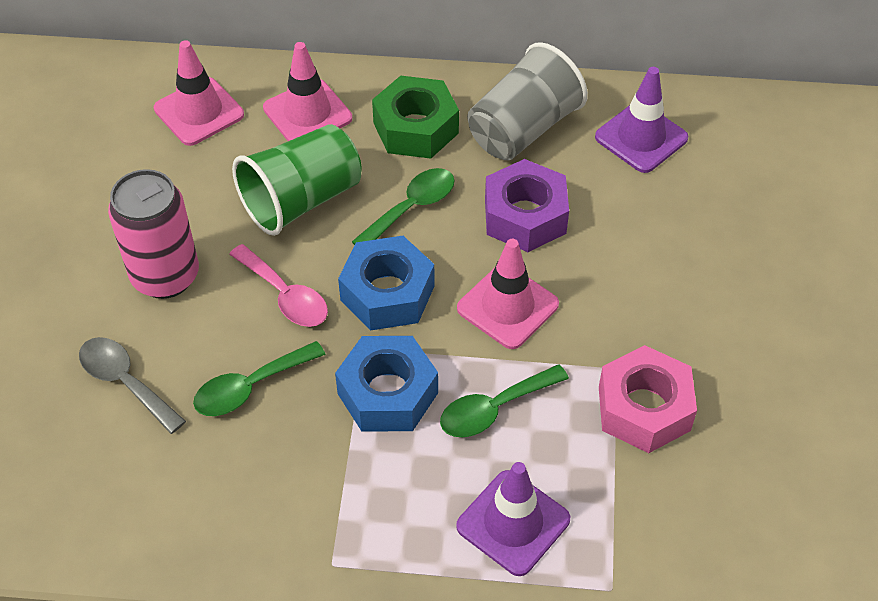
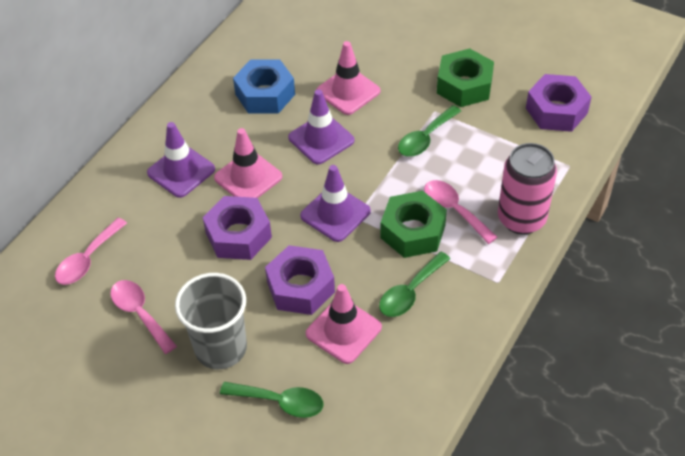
blue nut: [335,336,438,432] [338,236,434,330] = 2 -> [233,60,295,114] = 1
green cup: [232,124,362,236] = 1 -> none = 0
green nut: [372,76,459,159] = 1 -> [381,191,447,258] [437,48,494,107] = 2
grey spoon: [79,337,186,434] = 1 -> none = 0
pink nut: [599,345,697,453] = 1 -> none = 0
pink spoon: [229,244,328,327] = 1 -> [55,218,127,285] [110,280,177,354] [424,180,497,244] = 3
purple nut: [485,159,569,252] = 1 -> [203,196,272,260] [265,245,335,315] [526,74,591,132] = 3
purple traffic cone: [456,462,570,576] [595,67,688,173] = 2 -> [147,122,215,198] [288,89,354,165] [300,165,371,242] = 3

